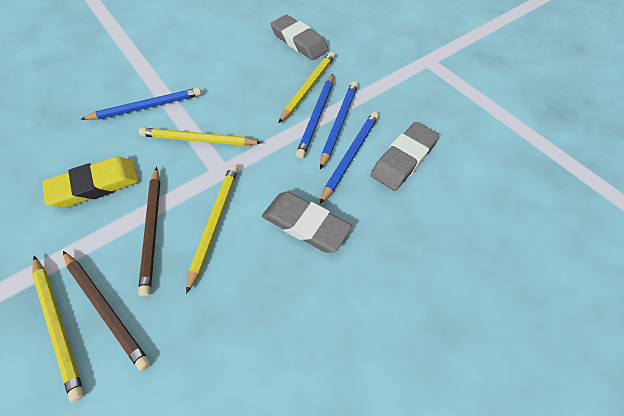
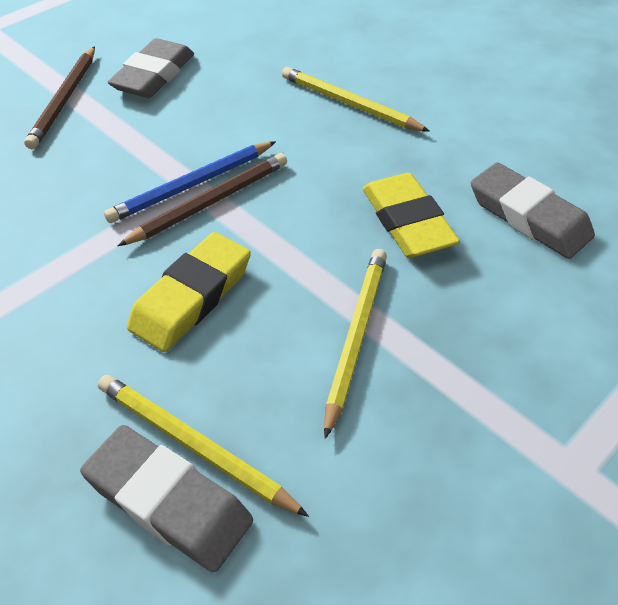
blue pencil: [80,88,201,120] [296,74,333,159] [320,81,358,169] [320,112,379,204] = 4 -> [104,141,276,223] = 1
yellow eraser: [42,156,139,208] = 1 -> [127,232,251,352] [363,173,460,258] = 2
yellow pencil: [32,256,84,402] [139,128,262,146] [186,165,238,294] [279,52,335,123] = 4 -> [98,375,309,517] [282,67,430,132] [324,249,387,439] = 3

